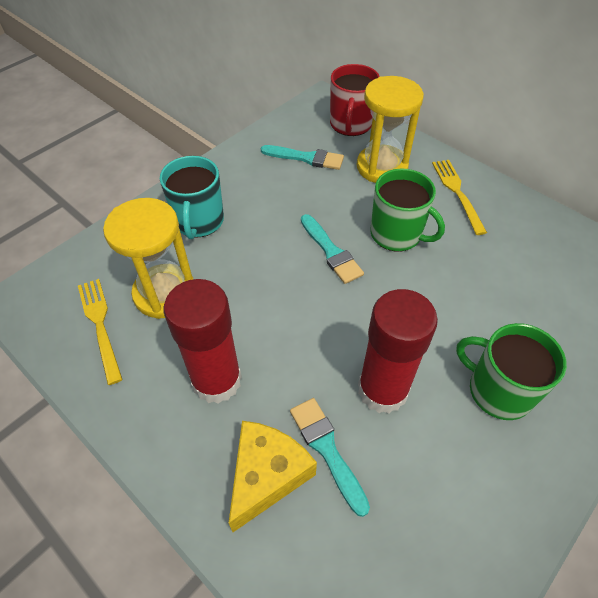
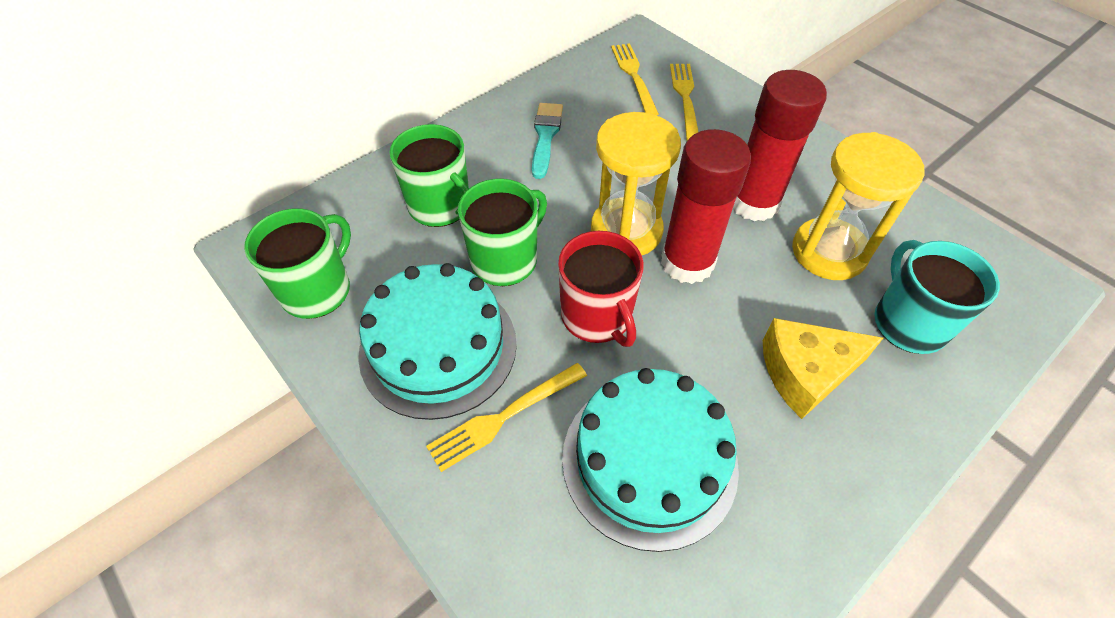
green mug: [371,168,445,252] [456,323,567,420] = 2 -> [244,208,351,319] [389,124,469,227] [458,179,547,286] = 3
turquoise brush: [261,145,344,170] [290,398,370,517] [301,214,364,284] = 3 -> [532,103,563,179] = 1
turquoise cake: none = 0 -> [358,263,517,420] [562,368,739,552] = 2
yellow fork: [78,279,123,385] [432,160,487,235] = 2 -> [426,363,587,472] [611,43,659,115] [670,64,699,140] = 3

